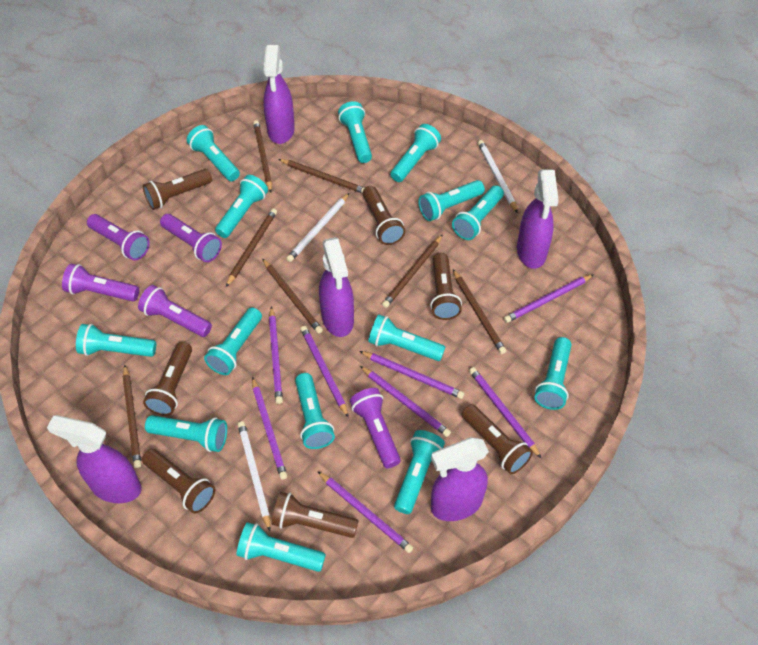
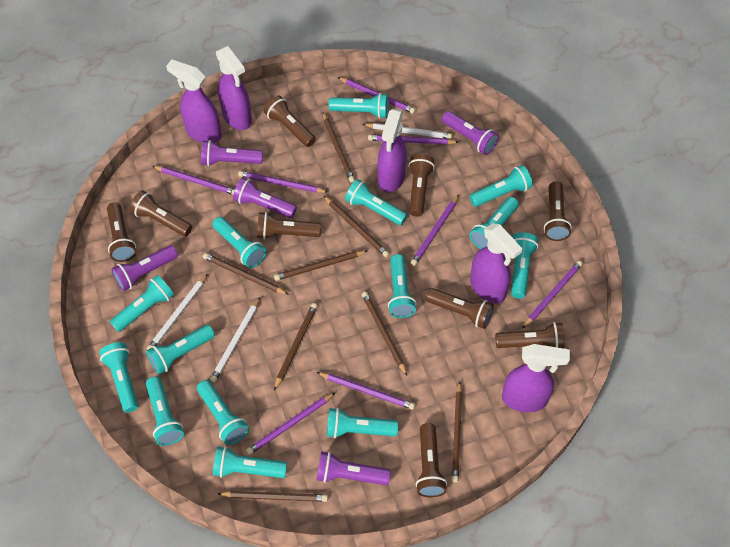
brown flashlight: [142,449,215,513] [143,169,212,210] [143,342,192,416] [271,492,359,538] [363,186,405,245] [430,253,462,320] [462,404,533,474] = 7 -> [107,202,136,262] [130,190,192,237] [257,212,321,239] [264,95,316,147] [408,154,435,217] [416,423,447,497] [426,288,494,329] [495,322,565,349] [544,181,572,241] = 9
brown pencil: [123,365,141,468] [226,209,277,287] [253,120,272,192] [262,258,323,334] [279,159,365,194] [382,234,443,308] [453,269,506,354] = 7 -> [203,253,289,295] [218,491,328,502] [274,250,367,281] [274,303,317,390] [323,112,355,182] [324,196,389,257] [362,292,407,376] [452,381,462,482] = 8

